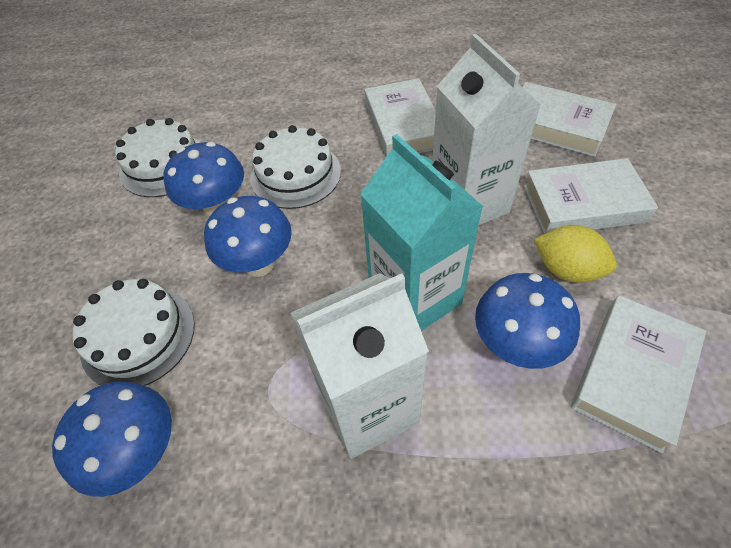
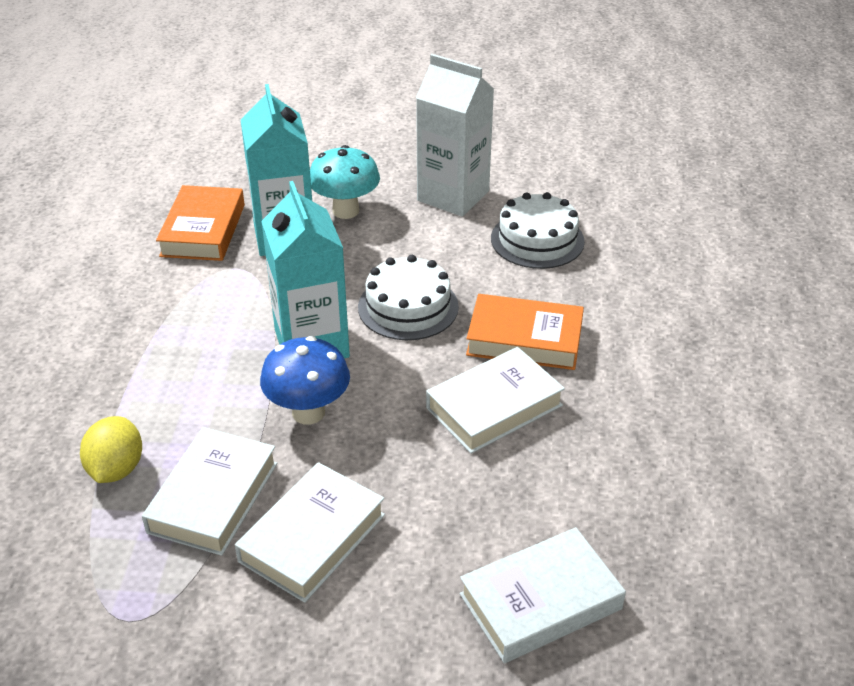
blue mushroom: [52,382,172,497] [163,142,244,217] [204,196,292,277] [475,273,580,369] = 4 -> [260,336,350,424] = 1
orange book: none = 0 -> [156,185,245,261] [466,294,584,370] = 2
turquoise carton: [360,134,483,331] = 1 -> [241,84,312,256] [261,181,350,358] = 2
turquoise mushroom: none = 0 -> [310,145,380,219] = 1
white cake: [73,279,195,386] [115,118,200,197] [251,125,341,209] = 3 -> [358,255,459,340] [491,192,585,269] = 2
white carton: [290,273,429,459] [432,34,541,226] = 2 -> [416,54,494,217] = 1

